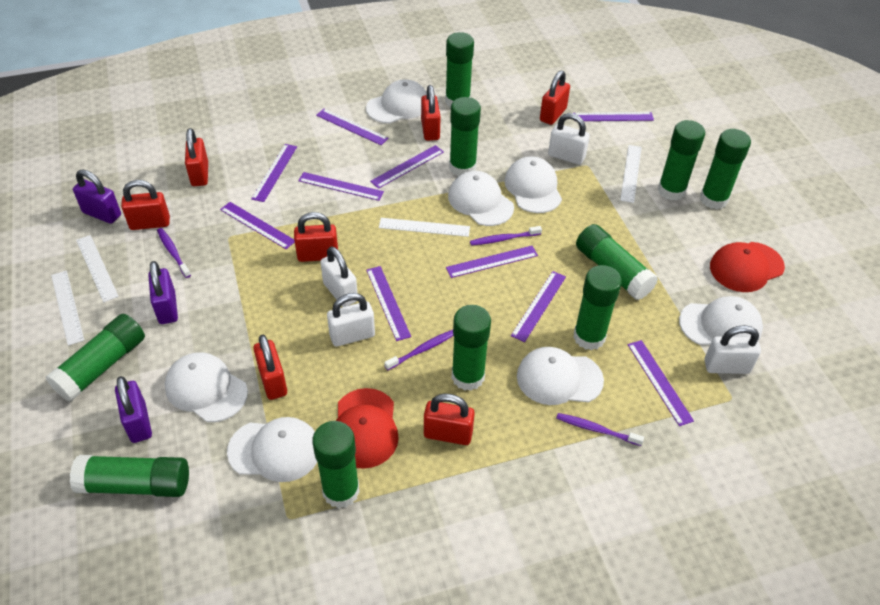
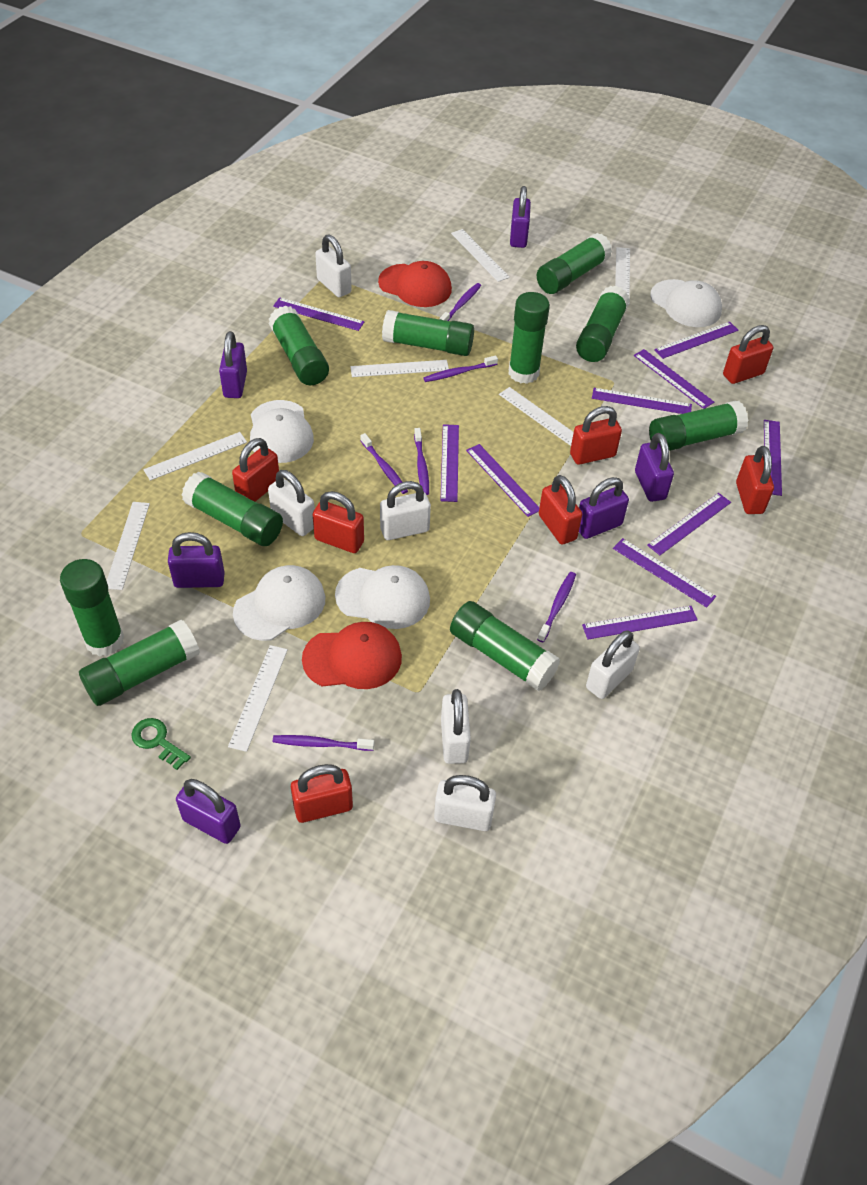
green key: none = 0 -> [131,718,191,770] = 1
purple padlock: [73,170,121,224] [115,376,152,443] [148,261,178,324] = 3 -> [168,532,225,588] [176,779,241,844] [219,331,247,398] [510,186,531,248] [579,477,629,539] [635,433,674,502] = 6
purple toothbrush: [157,228,191,278] [384,330,454,370] [470,226,542,246] [556,413,644,446] = 4 -> [273,735,374,751] [360,433,408,494] [414,428,429,495] [424,355,498,382] [439,283,481,321] [537,572,576,642] = 6
white cap: [165,352,248,422] [227,417,317,482] [366,79,427,123] [448,171,514,226] [504,156,562,213] [517,347,604,405] [679,296,763,345] = 7 -> [233,565,325,641] [250,400,314,463] [335,565,430,629] [650,279,722,327] = 4
white padlock: [320,246,358,307] [327,293,375,347] [548,113,590,165] [704,325,761,374] = 4 -> [268,470,315,536] [315,234,352,297] [380,481,431,540] [434,775,496,831] [441,689,471,764] [586,630,640,699] = 6
white ruler: [51,271,84,346] [76,235,119,302] [379,218,470,237] [620,145,642,203] = 4 -> [107,502,150,590] [143,432,247,481] [228,645,288,752] [350,360,449,377] [451,229,510,282] [499,387,574,446] [615,247,630,305] = 7

